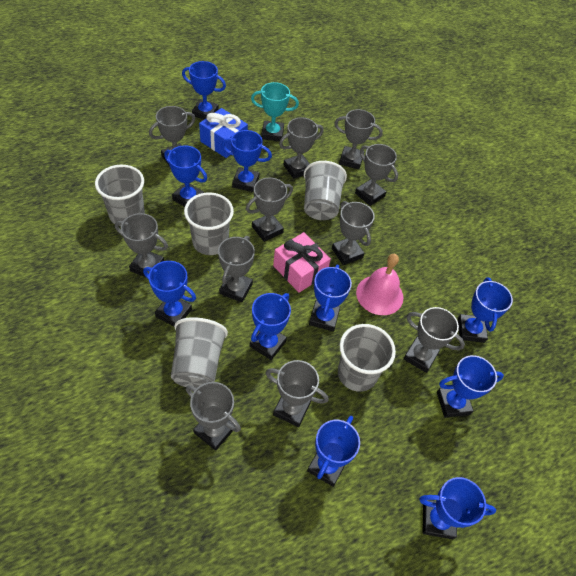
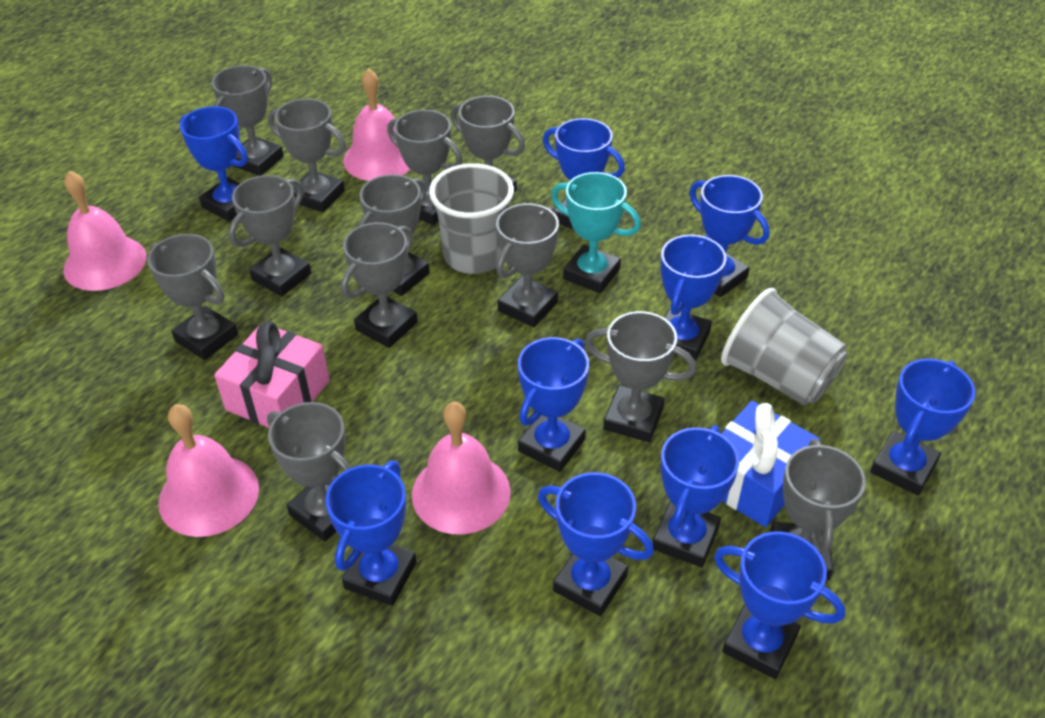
grey cup: [95,165,145,226] [171,317,228,388] [184,192,234,255] [304,161,347,220] [338,324,396,392] = 5 -> [429,163,514,274] [721,288,848,406] = 2
grey trophy: [115,213,168,277] [149,106,195,165] [186,382,241,451] [218,236,255,302] [246,178,293,242] [266,360,329,427] [279,117,323,179] [332,201,375,265] [334,109,383,169] [355,144,398,206] [403,307,465,373] = 11 -> [147,234,238,360] [212,65,284,176] [229,175,311,297] [267,402,351,541] [268,98,346,212] [341,222,418,348] [358,174,430,296] [387,110,463,225] [451,96,525,193] [496,203,559,327] [585,311,696,442] [770,439,866,580] = 12
pink bell: [356,254,403,315] = 1 -> [63,171,147,291] [158,404,259,537] [343,68,411,181] [412,402,511,535] = 4

